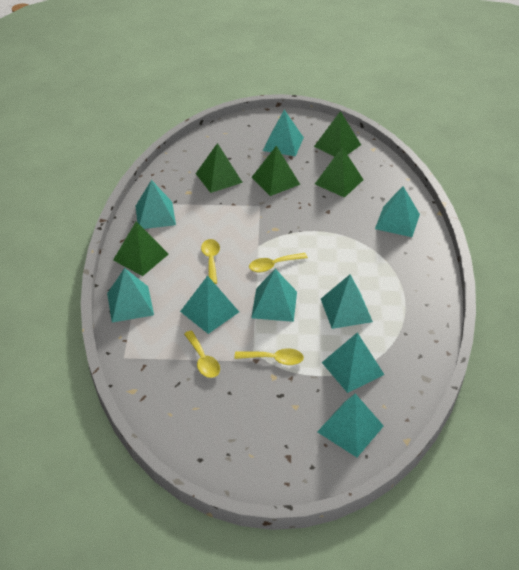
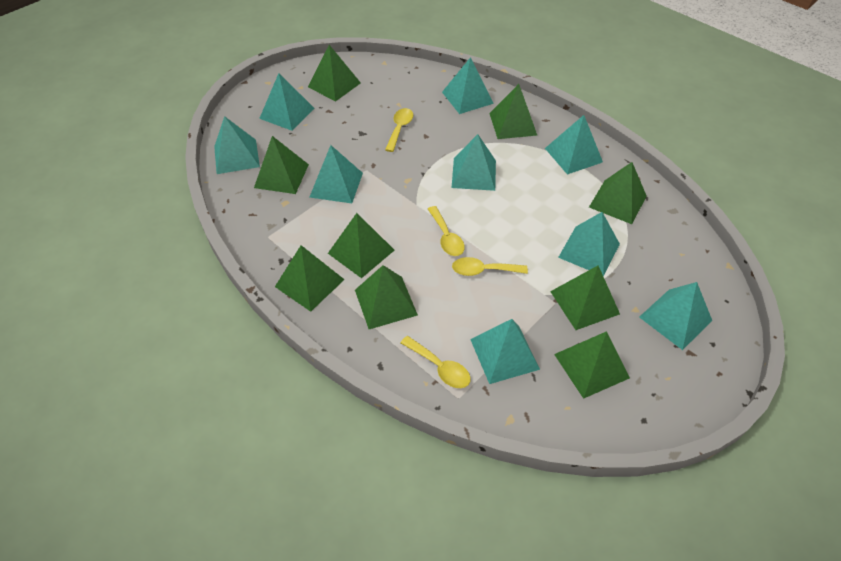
green pyramid: [113,221,169,276] [196,143,243,193] [252,146,300,196] [314,111,361,157] [315,147,364,198] = 5 -> [254,136,309,194] [275,245,345,312] [308,45,361,102] [328,213,394,278] [355,265,418,329] [489,84,537,139] [550,266,620,330] [554,331,630,399] [589,162,647,224] = 9

